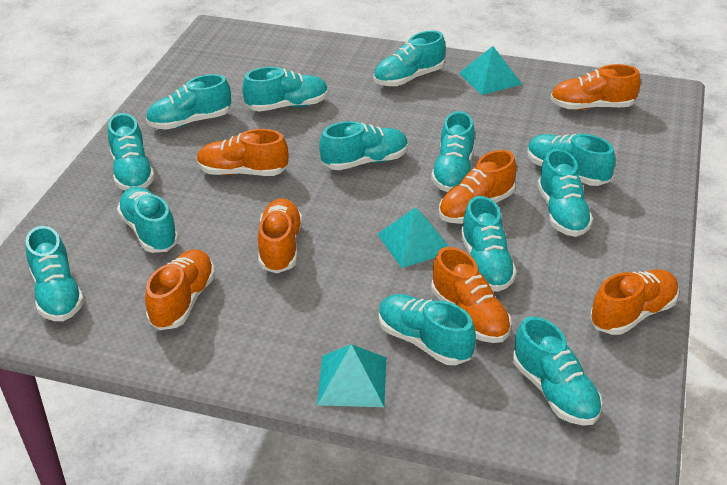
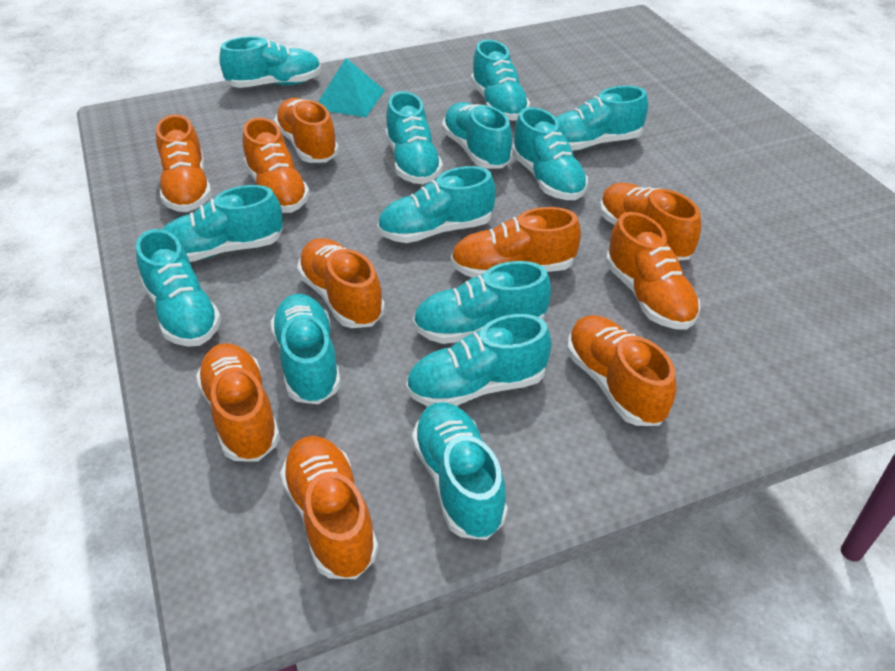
orange shoe: [145,250,215,330] [197,129,288,176] [258,198,303,273] [431,247,512,343] [439,150,517,224] [550,64,640,110] [590,269,679,335] = 7 -> [156,114,212,212] [196,343,280,461] [243,117,310,213] [274,98,339,163] [280,436,378,579] [297,238,385,328] [451,207,581,278] [567,315,676,426] [600,183,701,261] [606,212,700,330] = 10
turquoise pyramid: [317,344,386,407] [377,207,449,268] [459,46,522,95] = 3 -> [318,58,385,117] = 1

